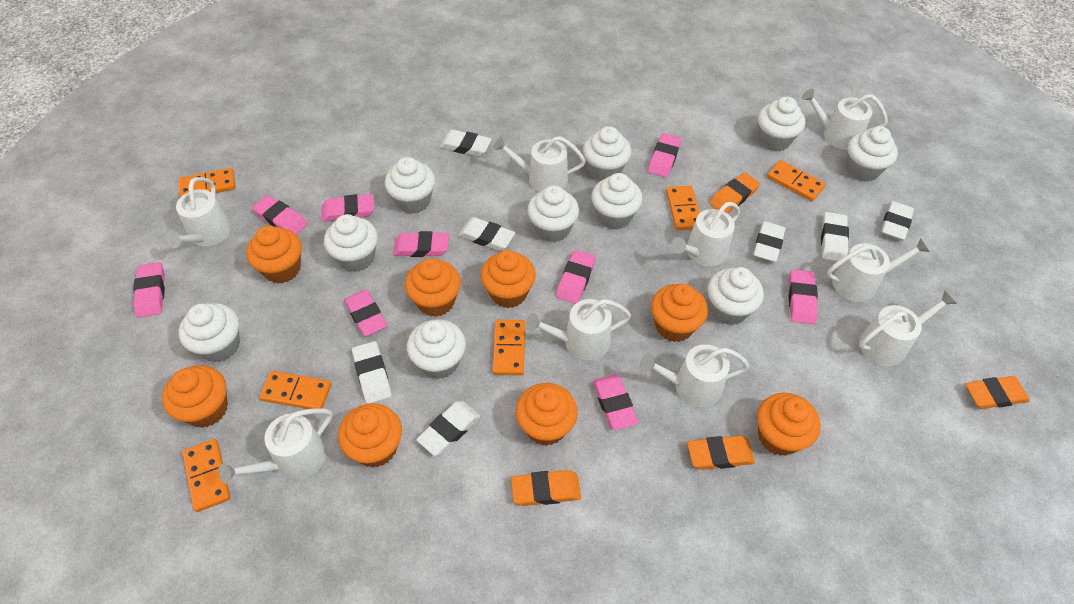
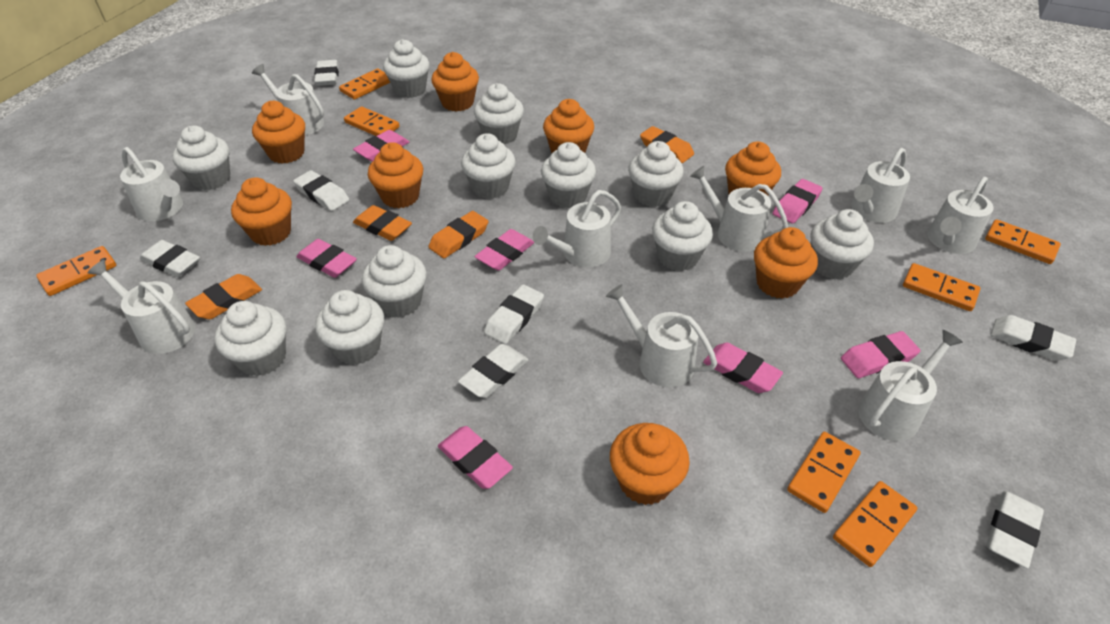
orange domino: [178,168,236,197] [182,439,230,512] [259,371,331,409] [492,320,525,375] [666,185,700,230] [767,160,826,201] = 6 -> [36,246,116,296] [339,69,390,100] [344,107,400,136] [787,432,861,513] [833,481,917,567] [903,263,981,311] [985,219,1061,264] = 7
pink eraser: [133,262,165,317] [252,195,308,234] [322,194,374,222] [344,290,387,336] [393,231,449,257] [556,250,596,304] [593,375,638,430] [648,133,681,177] [788,269,818,324] = 9 -> [296,239,357,278] [353,130,409,162] [438,426,513,489] [475,229,534,271] [703,343,783,393] [773,179,823,224] [841,331,921,378] = 7
white cupcake: [179,303,240,363] [324,214,378,272] [385,157,435,214] [407,319,466,379] [527,185,579,242] [583,126,631,181] [591,173,642,230] [708,267,764,325] [758,97,805,152] [846,126,898,182] = 10 -> [172,126,230,190] [214,301,286,376] [315,290,384,365] [362,245,427,318] [383,39,430,98] [461,133,516,199] [474,83,524,145] [541,142,596,208] [628,141,684,207] [652,201,713,271] [810,209,874,279] = 11

